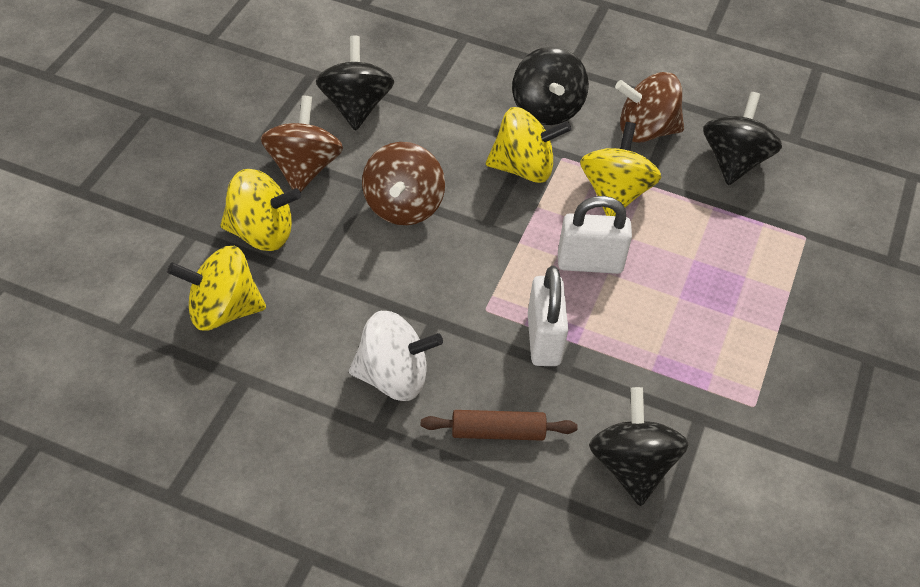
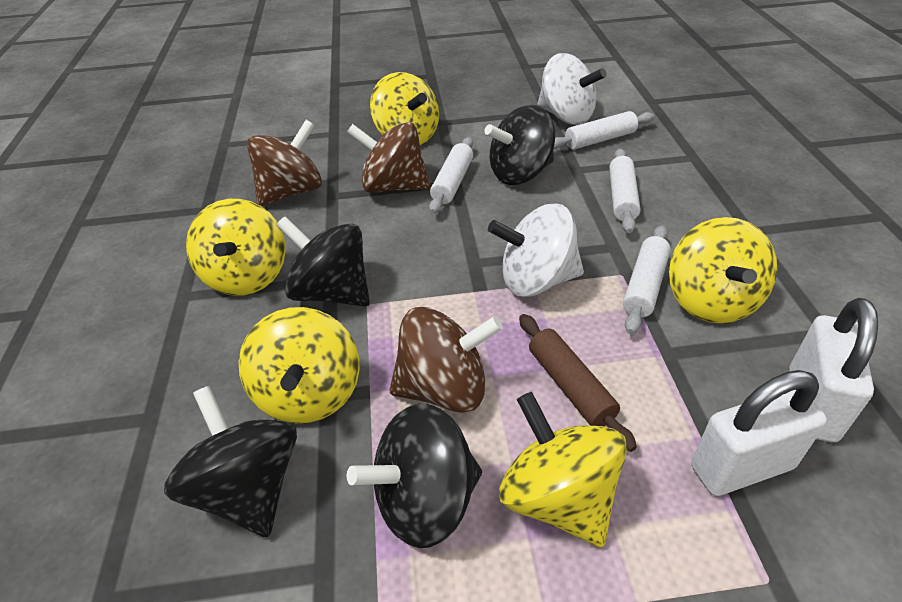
white rolling pin: none = 0 -> [429,137,473,214] [554,111,654,150] [609,149,641,233] [623,225,671,334] = 4
white spinning top: [349,311,443,401] = 1 -> [488,204,584,297] [538,53,607,125] = 2
yellow spinning top: [167,246,266,331] [220,169,301,251] [486,107,571,183] [580,122,662,216] = 4 -> [186,199,285,296] [239,307,360,423] [370,72,439,145] [499,392,627,547] [669,217,777,323] = 5

